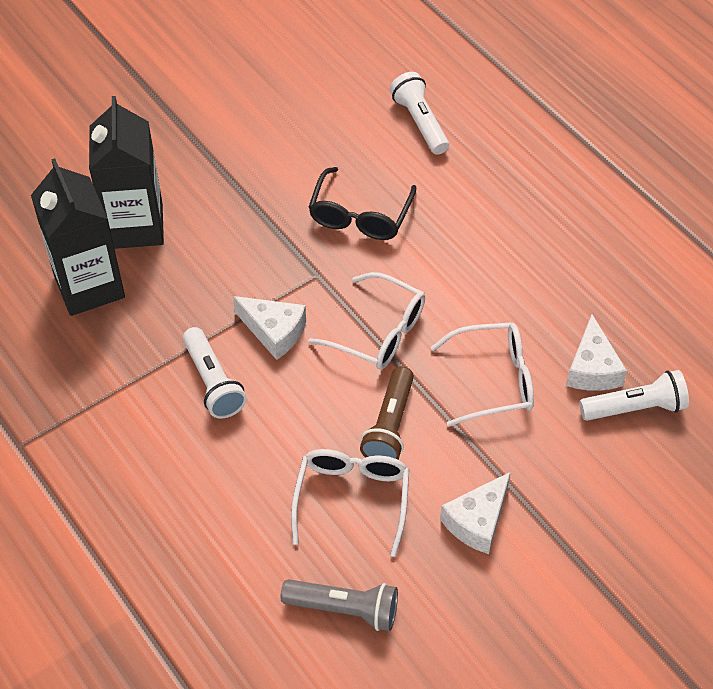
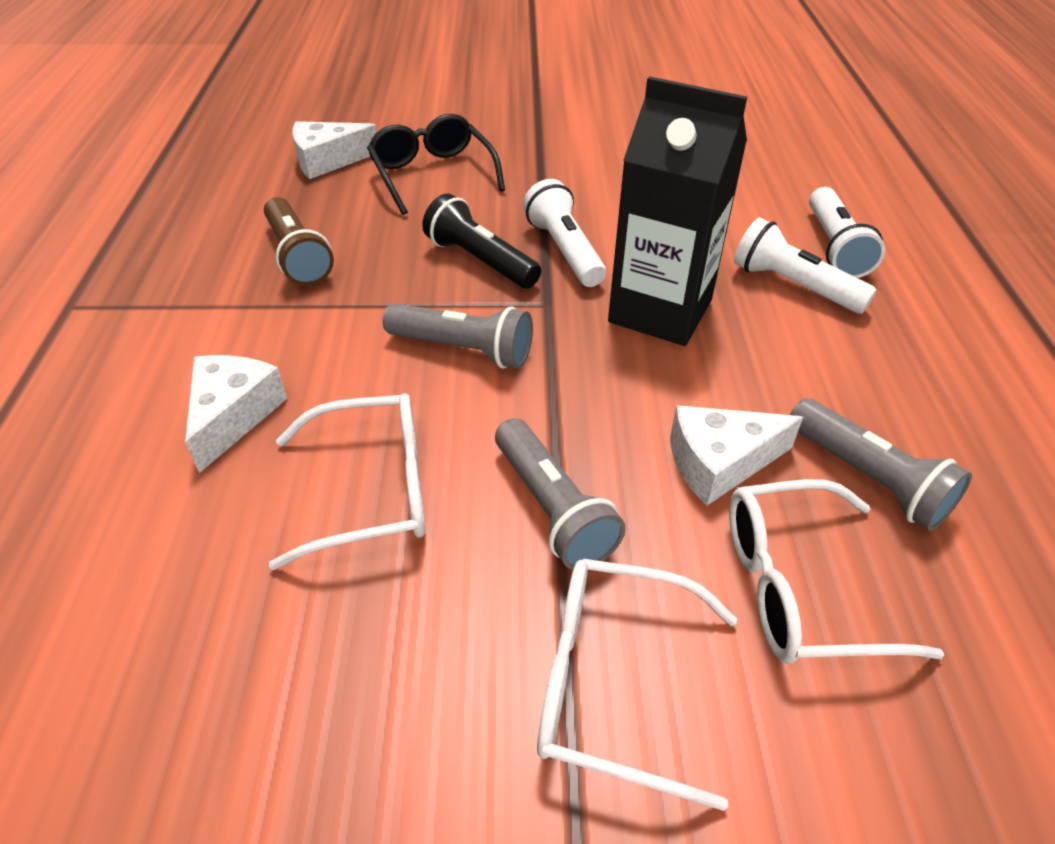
black carton: [31,158,125,316] [89,96,164,249] = 2 -> [608,76,747,346] = 1
black flashlight: none = 0 -> [422,193,541,289] = 1
grey flashlight: [281,579,398,631] = 1 -> [383,303,533,369] [495,418,626,570] [790,398,972,531] = 3

